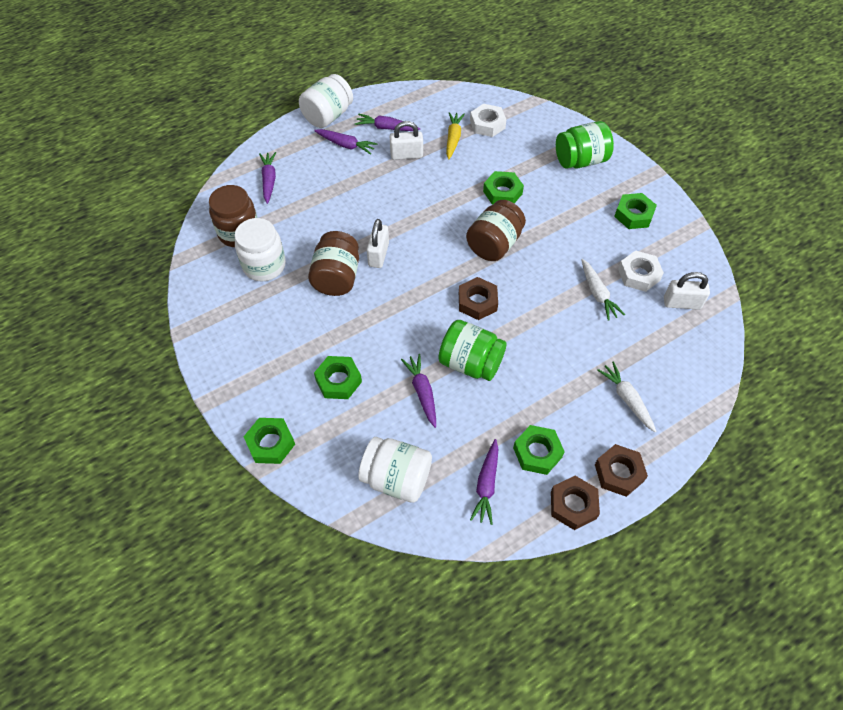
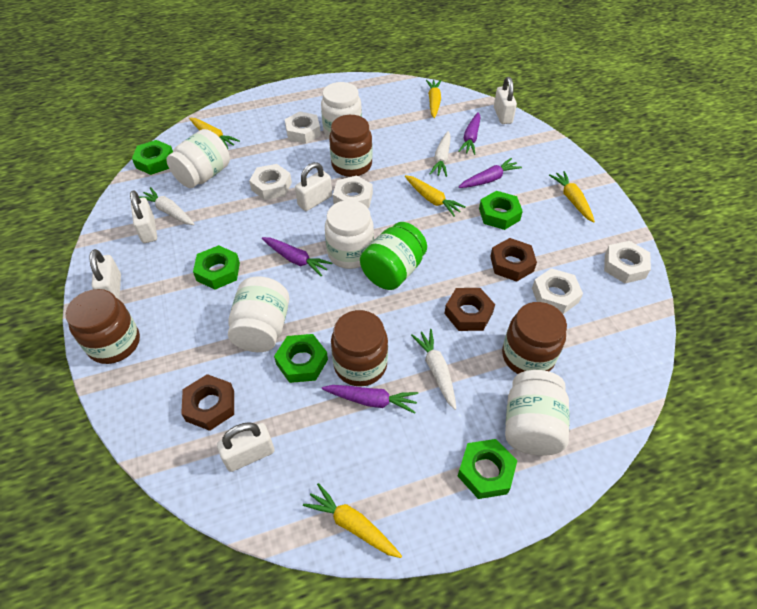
brown jar: [209,185,258,247] [308,231,359,296] [466,200,526,261] = 3 -> [65,289,140,364] [329,115,373,177] [331,310,388,387] [502,302,567,374] = 4
green jar: [438,320,507,381] [556,121,614,169] = 2 -> [360,222,427,290] = 1
purple carrot: [259,152,276,204] [314,129,378,155] [355,114,420,131] [401,354,436,428] [470,439,498,525] = 5 -> [262,237,332,276] [322,385,418,414] [458,112,481,155] [459,158,522,188] = 4
white carrot: [581,259,625,321] [597,361,657,432] = 2 -> [139,187,195,225] [411,329,456,410] [430,131,451,177] = 3
white jar: [235,218,286,281] [299,74,353,128] [358,437,432,503] = 3 -> [166,129,230,188] [228,276,289,352] [321,82,362,138] [325,200,374,269] [505,370,569,456] = 5
white nut: [470,104,507,137] [618,250,664,292] = 2 -> [249,164,292,200] [285,111,321,144] [333,175,373,208] [532,268,583,314] [604,241,651,283] = 5
white padlock: [367,219,389,268] [390,121,423,160] [664,272,710,310] = 3 -> [90,249,121,300] [130,190,157,243] [217,422,274,472] [295,162,332,211] [494,77,517,124] = 5
yellow carrot: [446,112,465,159] = 1 -> [189,118,240,149] [303,483,402,558] [405,175,466,217] [426,80,441,118] [549,171,595,223] = 5

